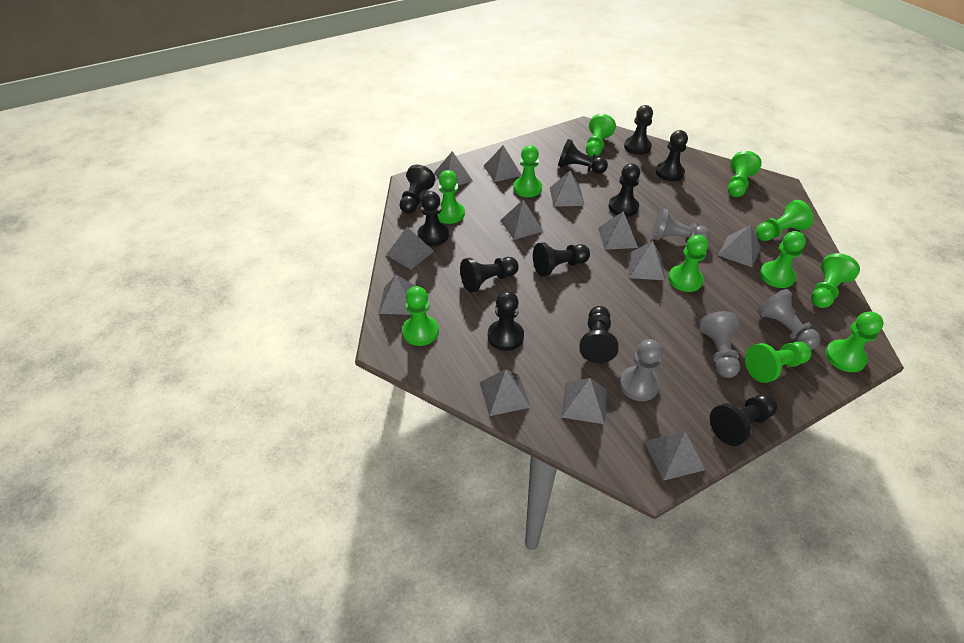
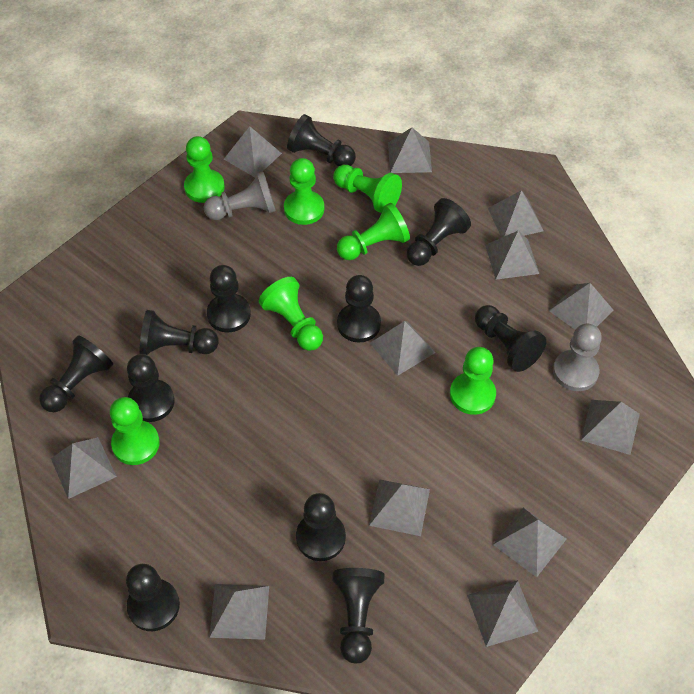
green pawn: [402,286,439,346] [437,170,465,224] [513,145,542,197] [586,114,616,157] [668,235,708,292] [728,151,762,197] [745,342,812,383] [756,200,813,241] [760,231,806,288] [811,253,860,308] [825,312,884,372] = 11 -> [110,397,160,465] [184,136,225,203] [259,277,323,351] [284,158,324,225] [333,165,402,213] [337,203,410,260] [450,347,496,415] = 7
grey pawn: [619,339,662,401] [652,208,710,242] [699,311,740,378] [757,289,820,350] = 4 -> [204,172,276,220] [553,324,602,391] = 2

